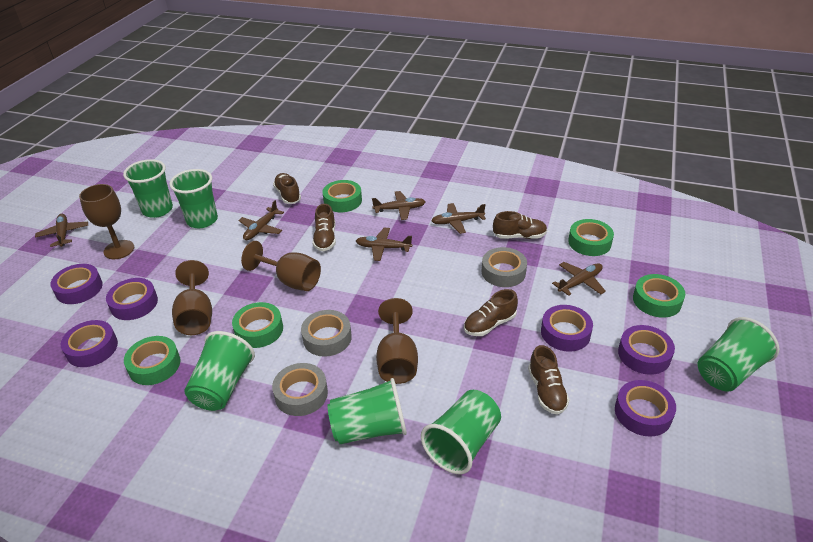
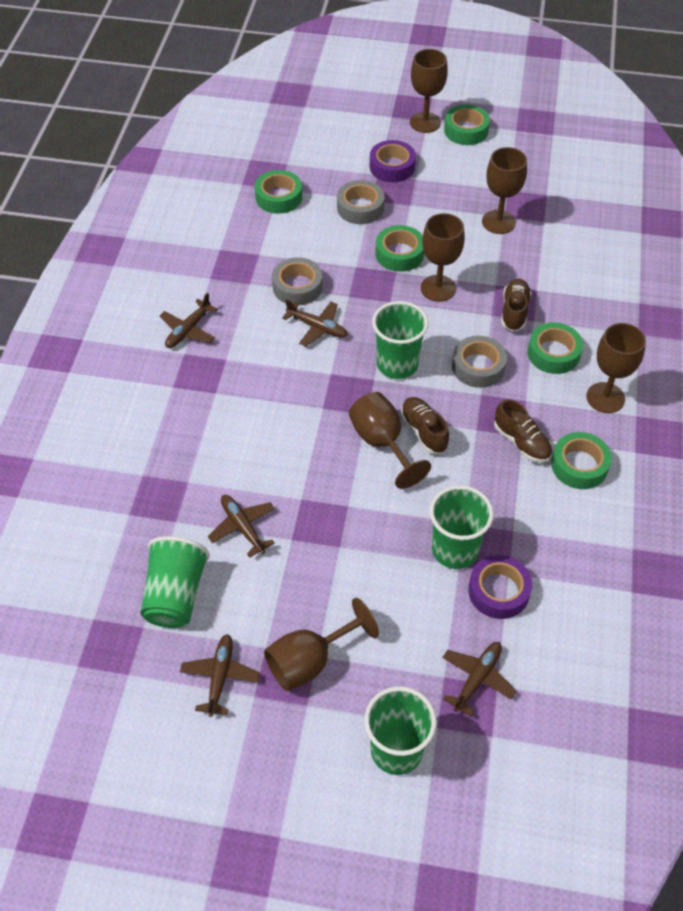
brown goblet: [79,184,134,259] [172,260,212,335] [241,241,321,291] [376,298,418,384] = 4 -> [264,598,379,691] [349,392,431,489] [410,49,448,133] [421,213,465,302] [482,147,527,234] [586,323,646,413] = 6
brown plane: [35,214,88,247] [238,200,284,240] [356,227,412,261] [372,191,425,220] [431,203,486,234] [552,262,606,296] = 6 -> [160,293,218,348] [180,634,260,717] [208,495,275,558] [282,299,348,346] [442,642,517,716] = 5
brown shoe: [273,173,301,204] [312,204,336,251] [464,289,518,336] [493,211,547,239] [528,345,570,415] = 5 -> [401,397,449,454] [494,399,552,463] [501,279,532,331] = 3
green cup: [123,159,173,218] [169,169,218,228] [184,331,255,411] [327,378,407,444] [421,390,501,474] [698,317,779,392] = 6 -> [140,536,210,628] [364,686,436,775] [372,301,429,379] [430,485,494,569] = 4
purple tape: [50,264,103,304] [61,320,118,367] [106,278,158,320] [541,305,593,352] [615,380,676,437] [618,325,675,375] = 6 -> [370,140,416,182] [468,555,532,619] = 2

